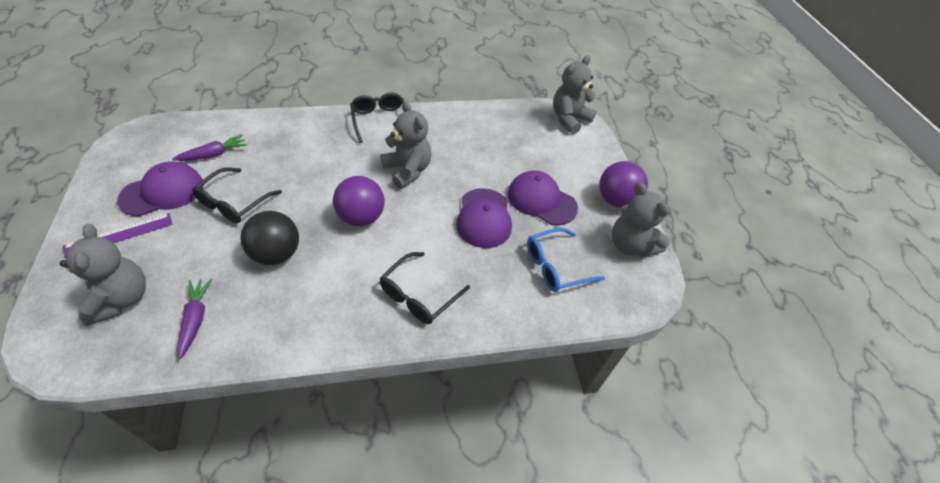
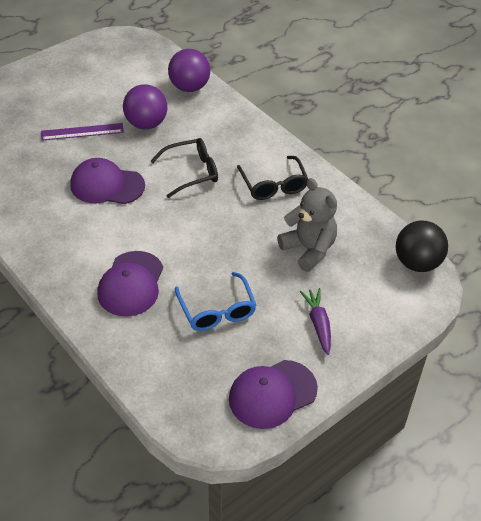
black glasses: [192,168,282,223] [350,93,404,143] [380,252,470,324] = 3 -> [151,138,218,198] [237,156,308,200] = 2
grey teddy bear: [60,224,146,326] [381,101,432,189] [553,55,597,134] [612,183,670,257] = 4 -> [277,178,337,272] = 1
purple carrot: [172,135,247,161] [177,279,213,359] = 2 -> [300,288,331,355] = 1

